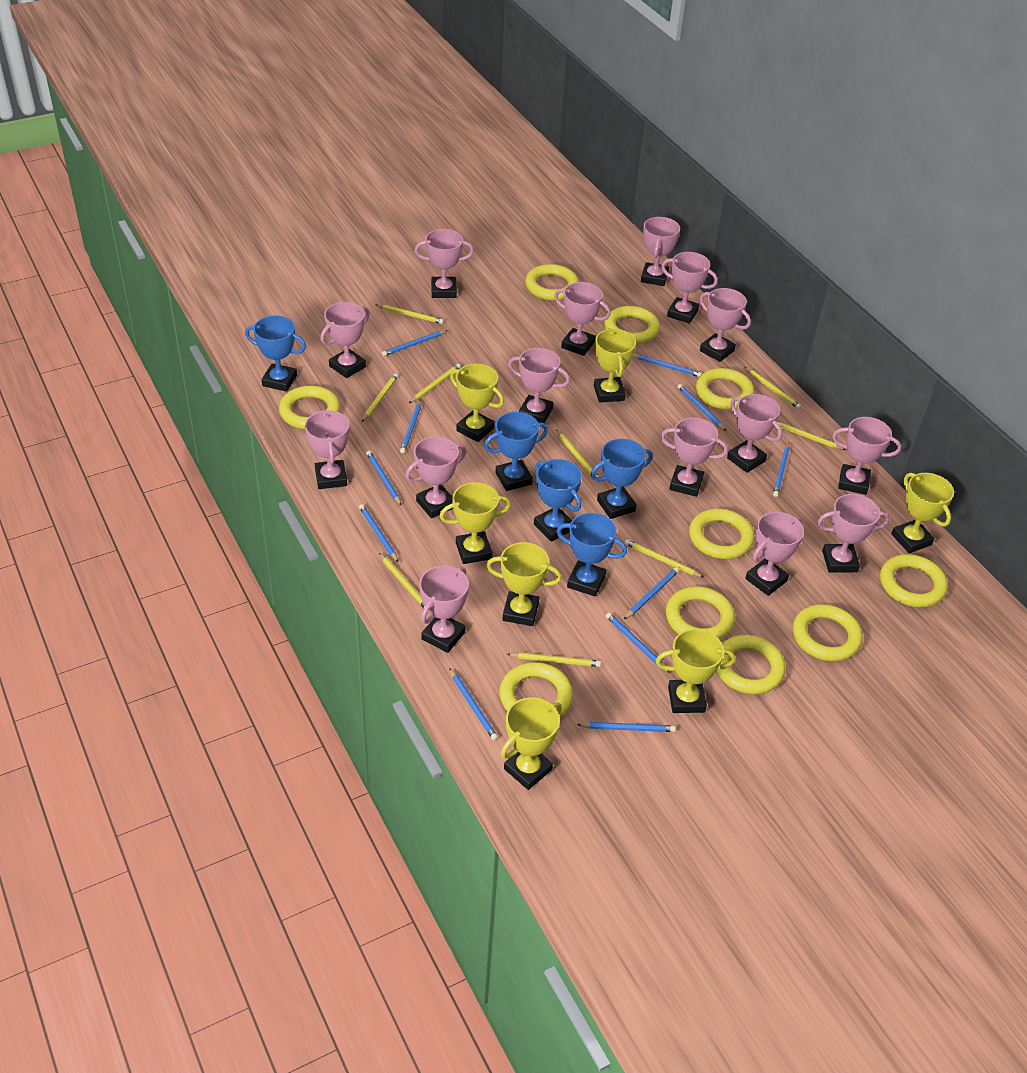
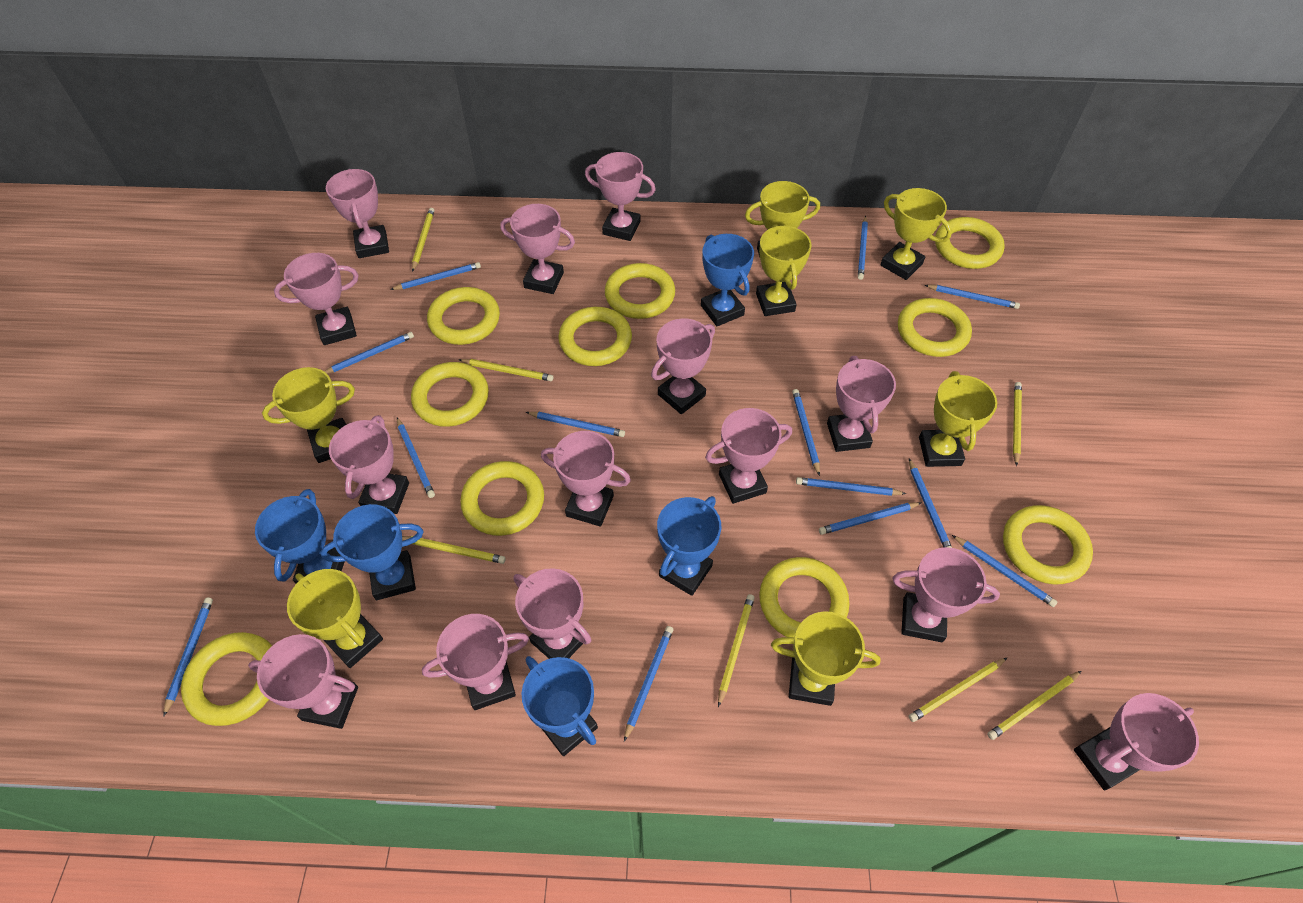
blue pencil: [359,504,399,563] [366,451,401,505] [382,330,448,356] [400,400,421,453] [449,668,498,740] [577,722,676,732] [606,613,670,673] [624,568,679,619] [633,354,702,377] [677,384,726,431] [773,442,790,497] = 11 -> [163,597,213,717] [324,332,414,374] [390,262,481,290] [397,417,435,498] [526,412,625,437] [624,626,673,741] [792,389,820,476] [796,477,906,496] [819,502,921,535] [858,216,868,280] [909,459,952,548] [925,285,1020,309] [952,535,1057,607] = 13
pink trophy: [305,409,349,489] [320,302,369,378] [405,436,466,518] [414,229,474,298] [419,565,469,653] [508,348,570,423] [554,282,610,356] [641,217,680,286] [660,418,728,497] [661,252,718,324] [700,288,751,362] [727,394,782,473] [745,512,804,596] [817,494,889,573] [832,417,901,495] = 15 -> [248,634,358,729] [274,253,358,345] [326,169,389,258] [329,415,409,514] [422,614,529,710] [500,204,575,294] [514,568,591,659] [541,431,631,527] [585,152,656,241] [651,318,715,414] [705,408,792,504] [827,356,896,452] [893,547,1000,642] [1074,693,1199,790] = 14
yellow pencil: [362,373,398,422] [375,304,444,324] [379,553,425,608] [409,364,461,403] [507,652,601,667] [556,429,599,477] [625,539,704,578] [745,367,801,409] [777,421,846,450] = 9 -> [402,536,506,564] [412,208,434,272] [459,359,553,381] [718,594,755,707] [909,658,1007,722] [987,671,1081,740] [1013,382,1022,466] = 7

